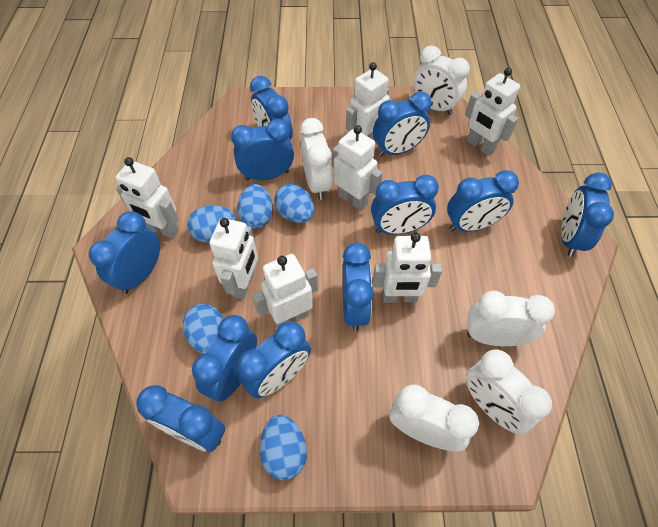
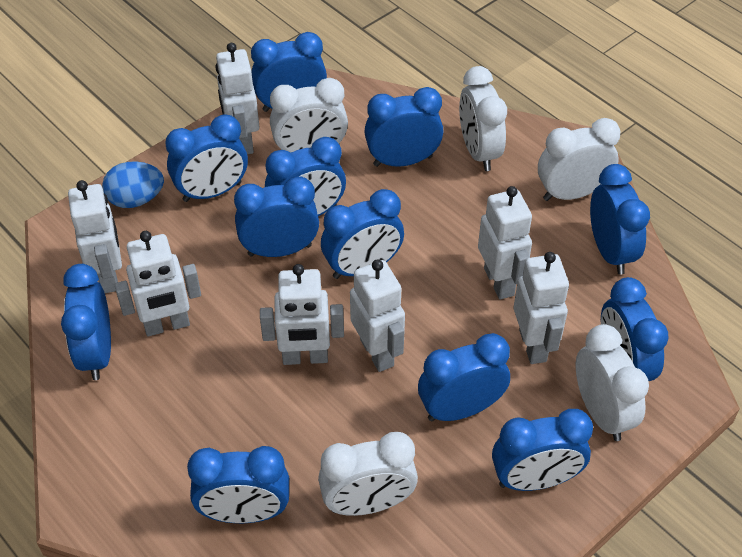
blue clock: [88,211,160,294] [136,385,225,452] [192,315,257,401] [231,119,294,180] [237,321,311,398] [250,76,293,140] [343,243,374,331] [371,175,439,235] [373,92,432,157] [447,170,519,232] [561,172,614,257] = 11 -> [61,264,111,380] [165,114,248,202] [187,446,289,523] [234,176,319,257] [251,32,327,112] [265,137,346,216] [321,189,404,279] [364,87,443,167] [418,333,510,421] [492,409,593,491] [590,164,650,275] [601,277,669,381] = 12
blue egg: [183,304,223,354] [187,205,236,242] [237,184,273,228] [260,415,307,480] [274,184,314,223] = 5 -> [102,161,164,208] = 1

